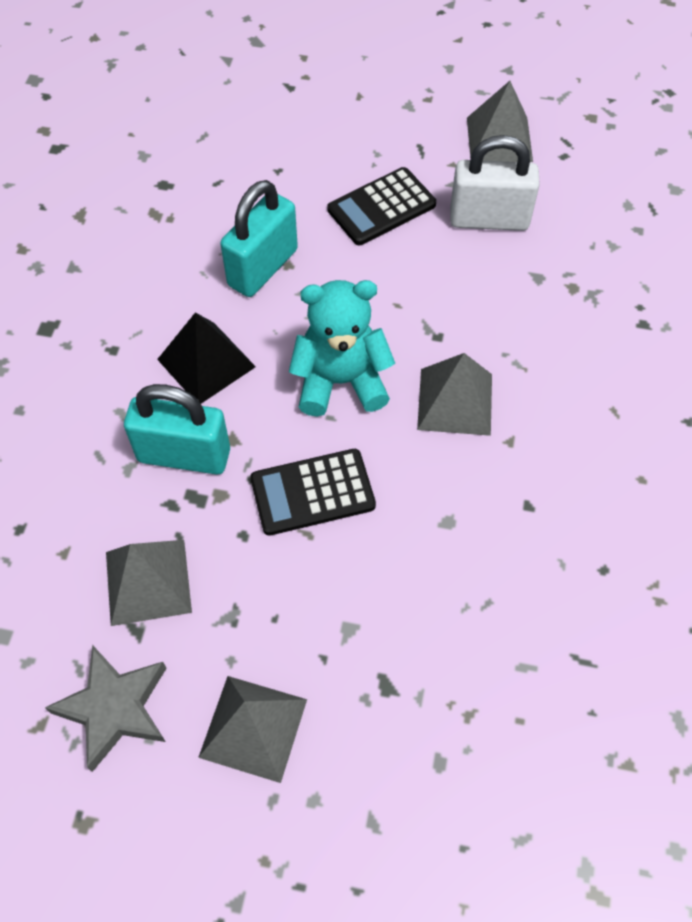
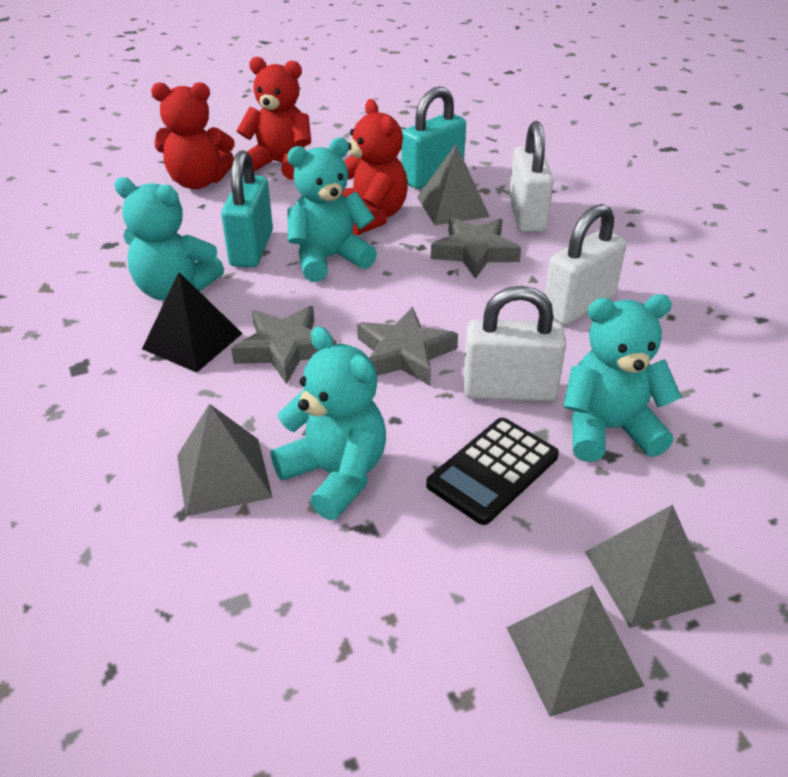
black calculator: [250,449,376,535] [327,167,436,245] = 2 -> [426,418,559,525] = 1
grey star: [45,645,166,772] = 1 -> [231,306,336,384] [357,307,458,385] [431,217,522,279] = 3
red teddy bear: none = 0 -> [151,82,235,189] [236,57,311,180] [342,99,408,236] = 3
turquoise teddy bear: [289,280,395,417] = 1 -> [114,177,224,301] [271,326,386,520] [287,137,377,282] [563,294,681,462] = 4
white padlock: [450,135,540,231] = 1 -> [464,286,566,401] [509,121,553,233] [545,204,626,325] = 3

